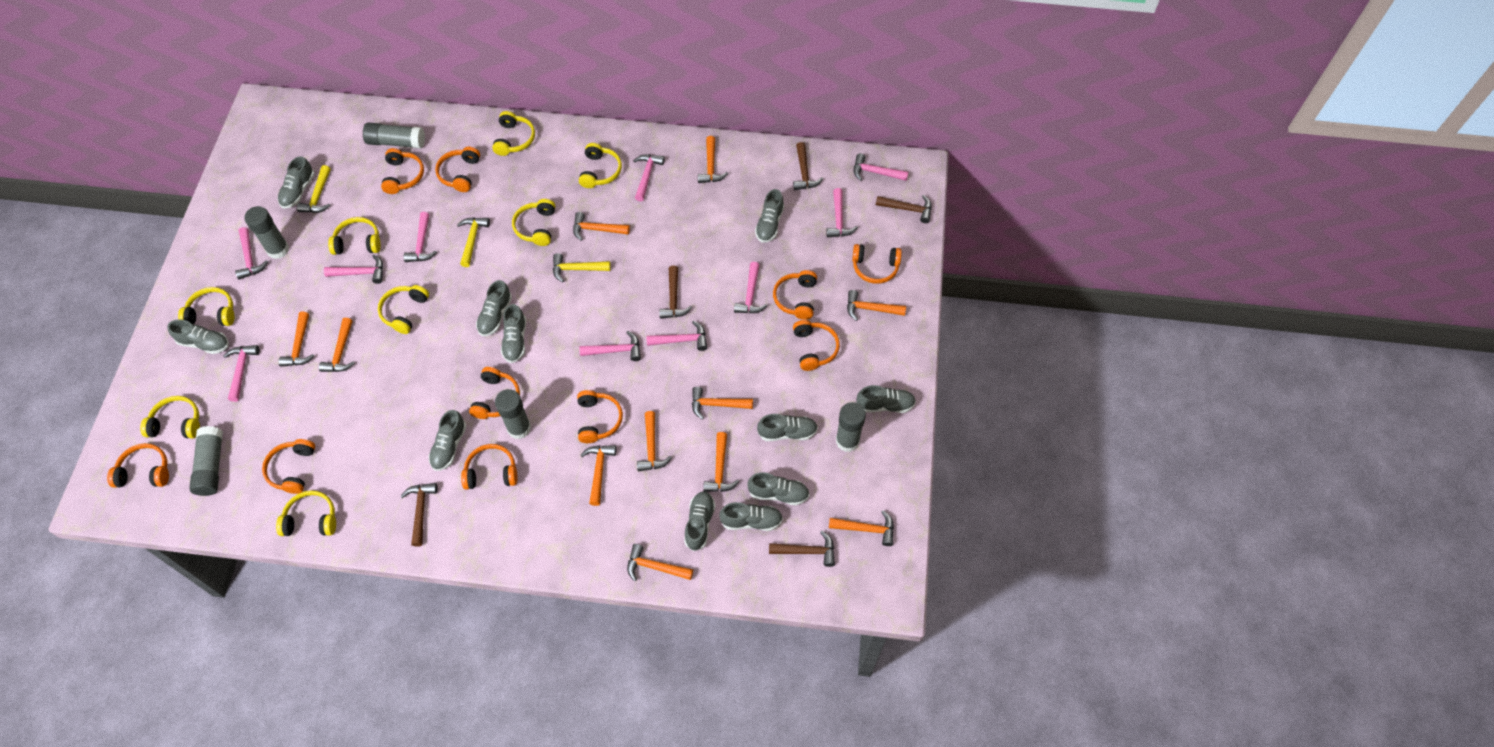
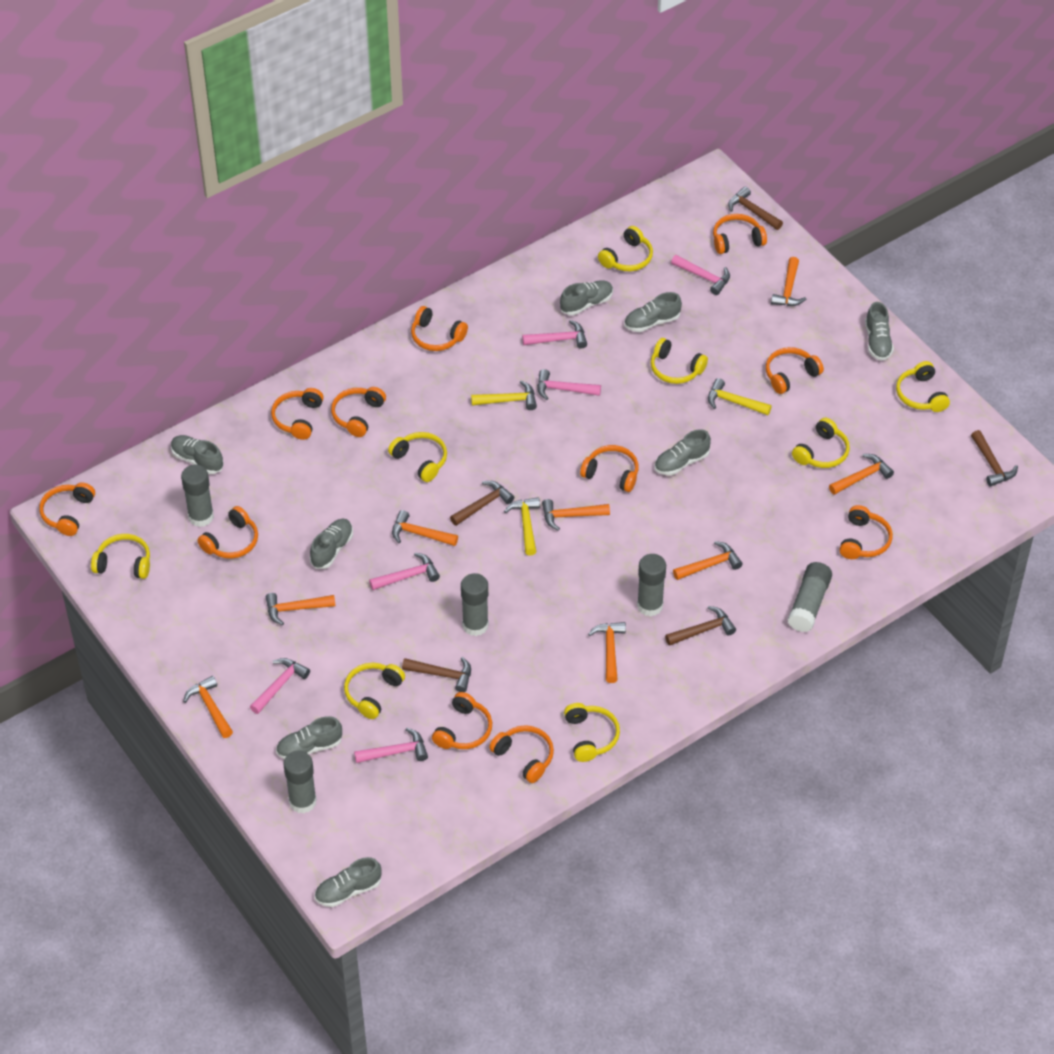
grey shoe: [167,319,229,354] [278,156,315,208] [429,410,467,471] [476,280,512,336] [501,304,526,363] [684,491,715,551] [719,502,783,531] [747,472,810,506] [755,189,784,243] [757,414,818,441] [856,385,916,413] = 11 -> [171,435,224,474] [276,716,342,759] [310,519,353,569] [315,857,382,907] [560,280,613,315] [624,292,682,332] [654,429,711,475] [865,302,894,361] = 8
orange hammer: [278,312,314,367] [319,318,355,372] [573,212,630,241] [581,445,616,506] [627,544,693,581] [637,411,672,471] [692,387,753,419] [698,136,728,183] [703,432,739,492] [829,510,894,546] [847,290,906,321] = 11 -> [183,676,233,738] [266,593,335,625] [392,510,458,546] [542,499,610,531] [588,622,626,683] [673,541,742,580] [771,257,807,306] [829,454,894,495] = 8
orange headphones: [107,443,169,488] [262,439,315,494] [381,148,424,194] [435,147,480,192] [461,444,518,490] [469,367,520,419] [577,390,623,443] [773,270,817,320] [793,320,840,371] [852,244,902,284] = 10 -> [39,482,95,536] [197,506,258,559] [271,388,324,440] [331,387,386,437] [411,306,468,351] [432,692,492,749] [489,725,554,783] [580,445,639,492] [713,214,767,254] [766,347,824,394] [839,505,893,559] = 11
pink hammer: [224,345,259,402] [235,227,268,280] [324,255,383,284] [404,212,437,262] [579,331,641,361] [633,155,665,201] [646,321,707,351] [734,262,767,313] [826,188,858,237] [854,153,909,181] = 10 -> [250,658,310,714] [354,728,428,763] [369,553,440,590] [522,320,587,349] [537,369,601,400] [671,255,730,295] = 6

